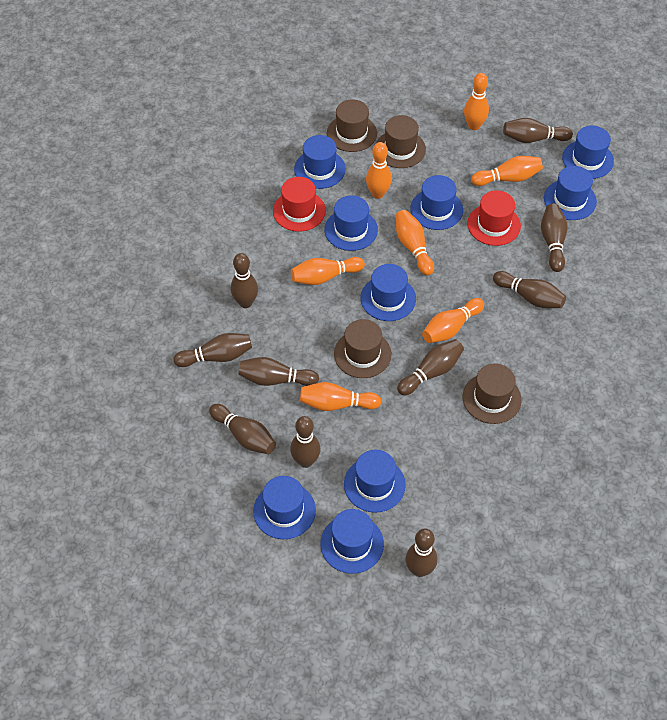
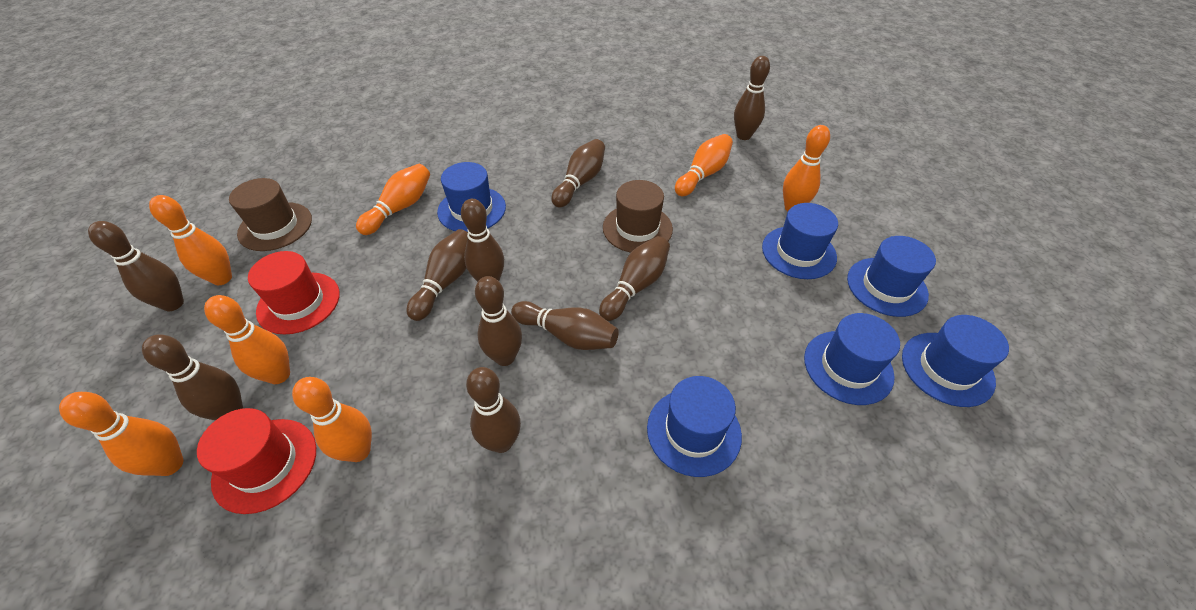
blue hat: [253,476,316,539] [294,135,346,189] [320,509,384,574] [324,195,378,251] [344,450,406,513] [360,264,416,321] [410,175,463,230] [544,166,597,220] [562,126,614,179] = 9 -> [437,162,506,232] [647,376,742,477] [762,203,838,279] [804,313,900,405] [847,236,936,317] [902,315,1009,407] = 6
brown hat: [327,99,377,152] [334,319,391,378] [376,115,426,168] [463,363,522,424] = 4 -> [229,178,312,251] [603,180,673,253] = 2

